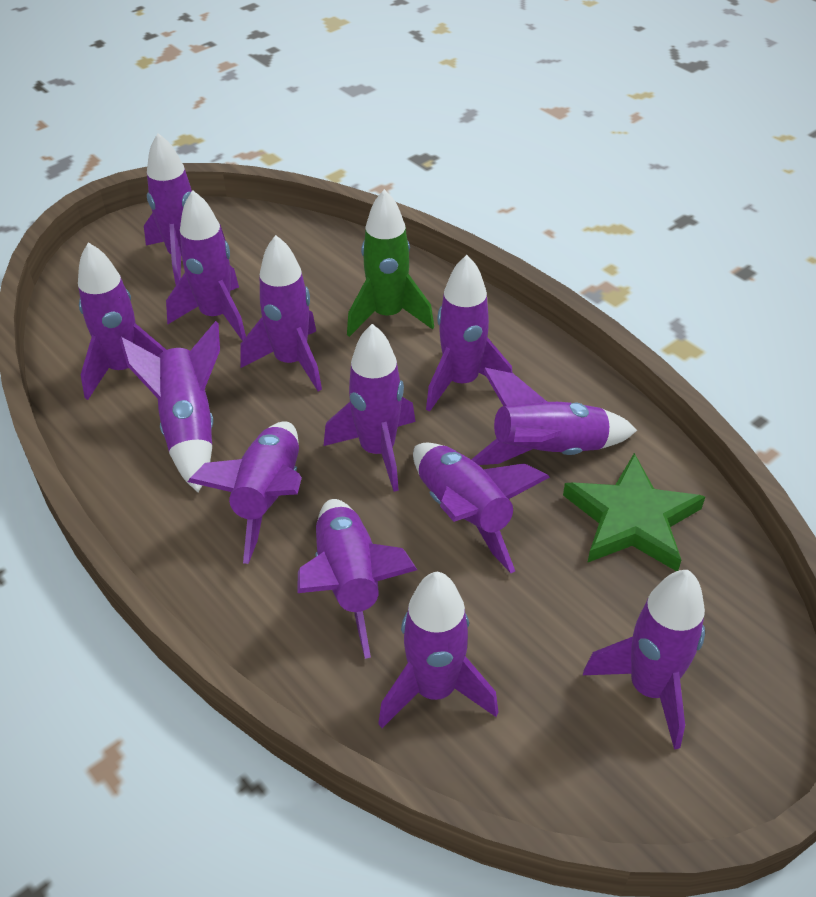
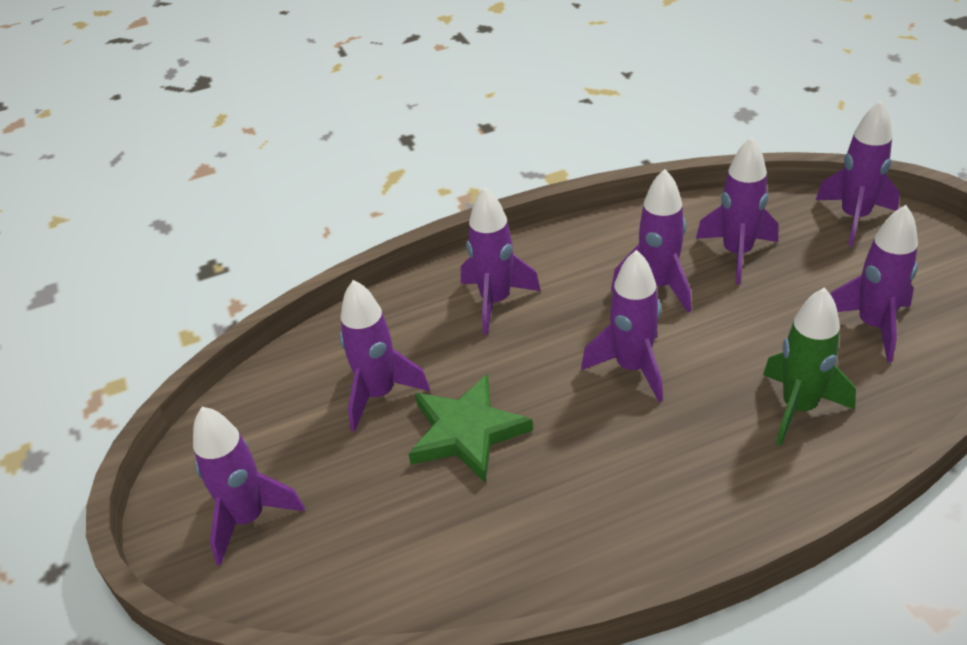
purple rocket: [78,242,166,400] [120,321,220,493] [144,133,226,285] [166,190,246,341] [188,422,302,564] [240,235,322,391] [298,499,417,659] [324,324,415,492] [378,572,498,728] [413,443,550,573] [426,255,512,412] [471,367,637,465] [583,570,705,750] = 13 -> [193,407,305,566] [340,280,430,432] [461,187,541,335] [581,250,663,402] [611,169,691,312] [696,137,778,285] [816,100,900,246] [830,205,918,362] = 8

